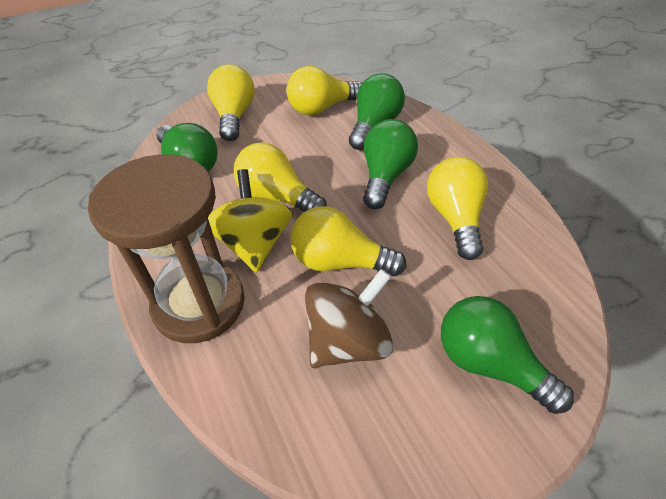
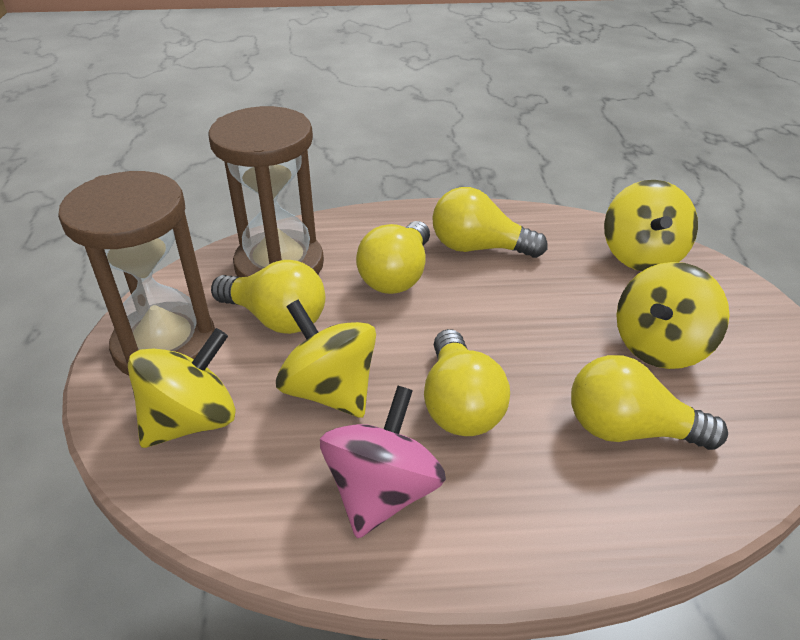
brown hourglass: [88,154,245,343] = 1 -> [58,171,215,376] [208,106,324,277] = 2
brown spinning top: [305,269,393,368] = 1 -> none = 0
green light bulb: [156,123,218,172] [349,73,405,150] [363,119,418,209] [441,296,574,414] = 4 -> none = 0
pink spinning top: none = 0 -> [320,386,446,539] = 1
yellow spinning top: [208,169,293,273] = 1 -> [128,328,236,448] [276,300,376,418] [604,180,698,271] [616,262,730,369] = 4

